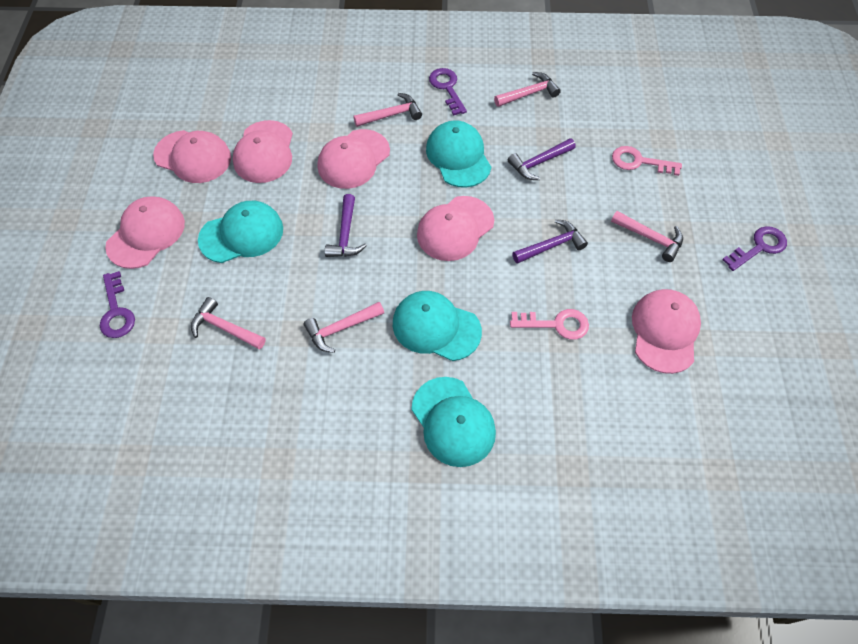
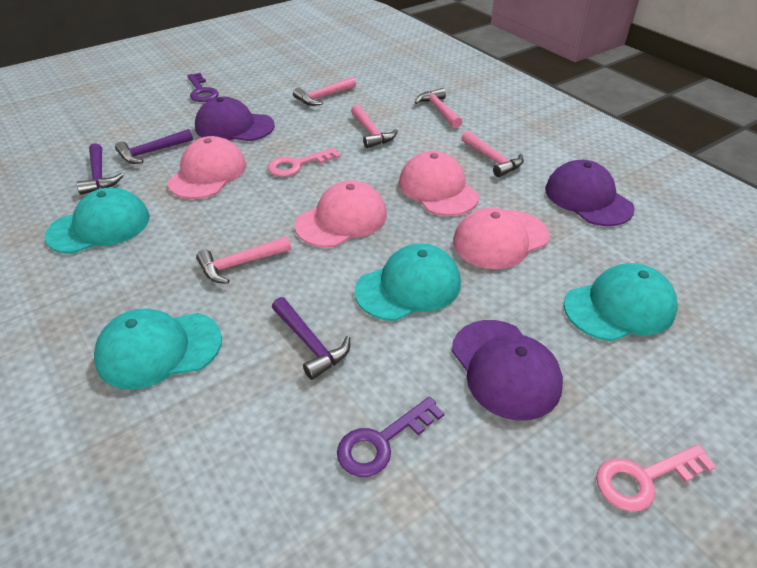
pink cap: [105,196,185,269] [153,130,231,183] [233,120,293,183] [318,129,390,189] [417,196,494,261] [632,289,701,374] = 6 -> [167,136,246,199] [295,180,387,248] [399,151,479,216] [453,207,549,269] = 4
purple cap: none = 0 -> [195,97,275,141] [452,320,563,421] [545,160,635,226] = 3
purple key: [100,271,135,338] [429,68,467,115] [722,226,787,271] = 3 -> [187,73,219,102] [337,397,444,477] = 2

